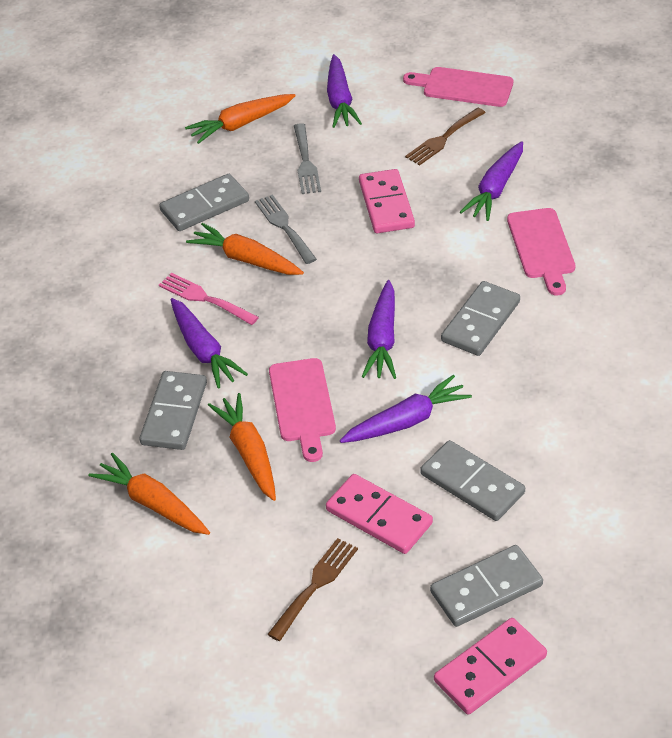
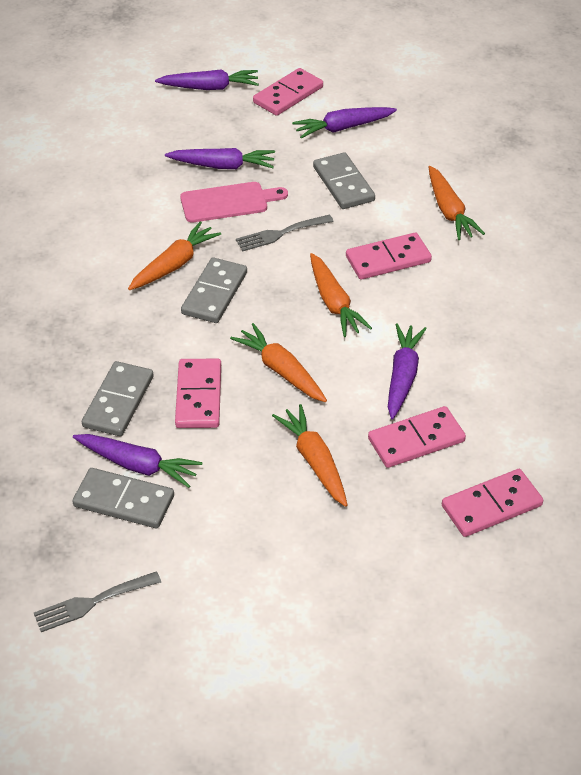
brown fork: [267,538,358,641] [405,108,486,166] = 2 -> none = 0
grey domino: [139,371,207,450] [159,174,249,231] [420,440,525,521] [430,545,543,627] [441,281,520,356] = 5 -> [72,468,174,528] [82,361,153,436] [181,258,247,323] [313,152,375,209] = 4
orange carrot: [89,453,210,535] [185,94,296,144] [186,223,304,275] [208,393,276,501] = 4 -> [128,221,221,290] [230,323,327,402] [272,404,347,507] [310,253,372,337] [429,166,485,240] = 5
pink cutting board: [269,358,336,462] [403,67,513,107] [507,208,575,295] = 3 -> [180,182,288,223] = 1
pink domino: [326,474,433,554] [359,169,415,233] [434,618,547,715] = 3 -> [175,359,221,428] [253,68,323,116] [346,232,432,280] [368,406,466,468] [442,469,543,537] = 5
pink fork: [159,273,259,325] = 1 -> none = 0

